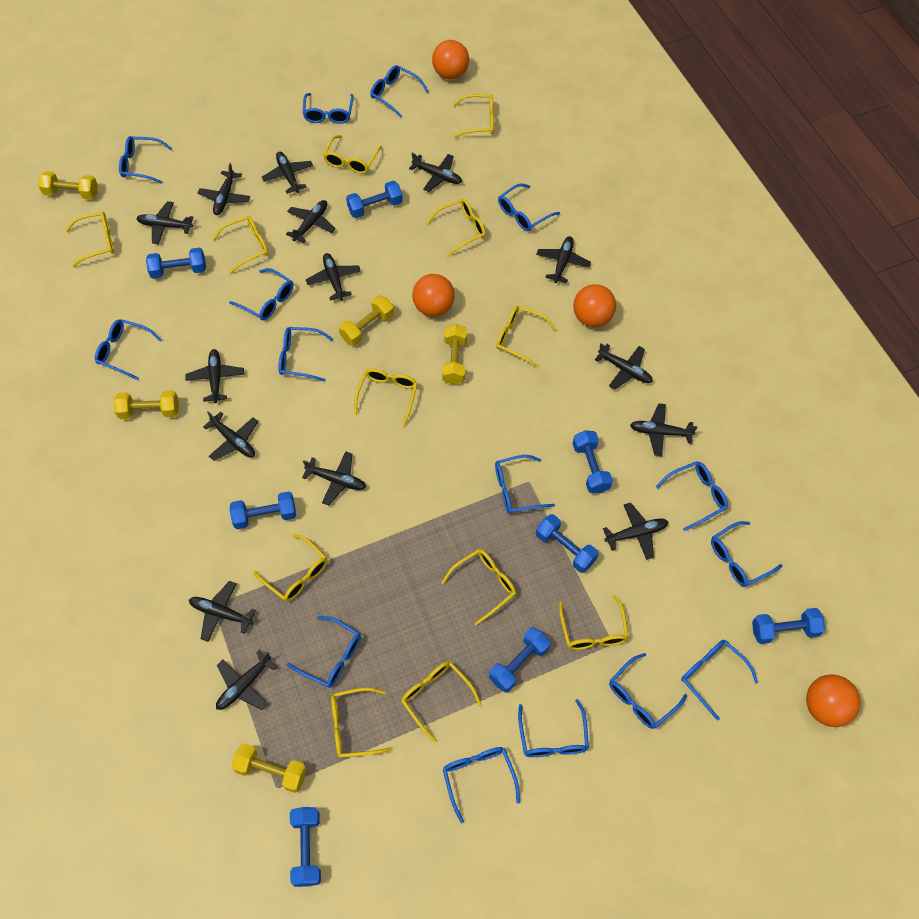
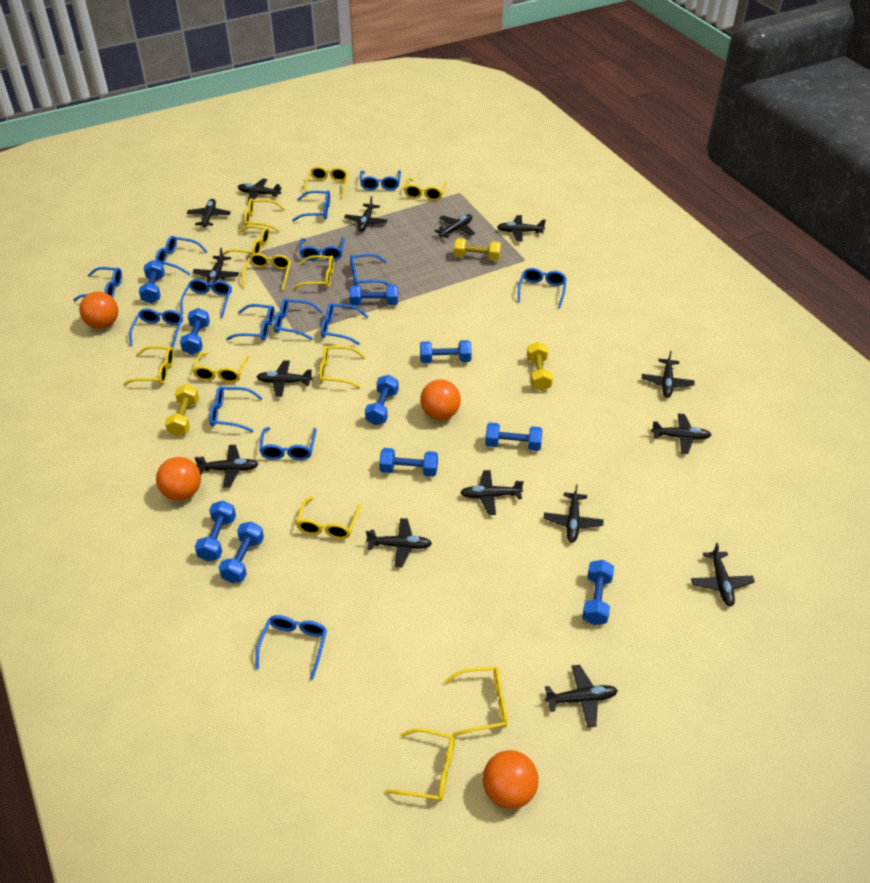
blue dumbbell: [146,248,206,279] [230,491,296,529] [290,807,321,887] [346,181,403,218] [489,627,550,693] [536,514,599,573] [573,430,613,493] [752,608,825,644] = 8 -> [139,260,165,304] [180,308,210,355] [195,501,236,562] [219,521,264,583] [349,285,398,305] [365,375,399,425] [379,448,438,477] [420,340,472,363] [485,423,542,451] [582,560,614,625] = 10
yellow dumbbell: [38,171,98,200] [114,391,179,419] [231,743,307,793] [339,295,394,346] [442,324,467,385] = 5 -> [165,384,199,436] [454,238,501,261] [527,342,553,391] = 3

